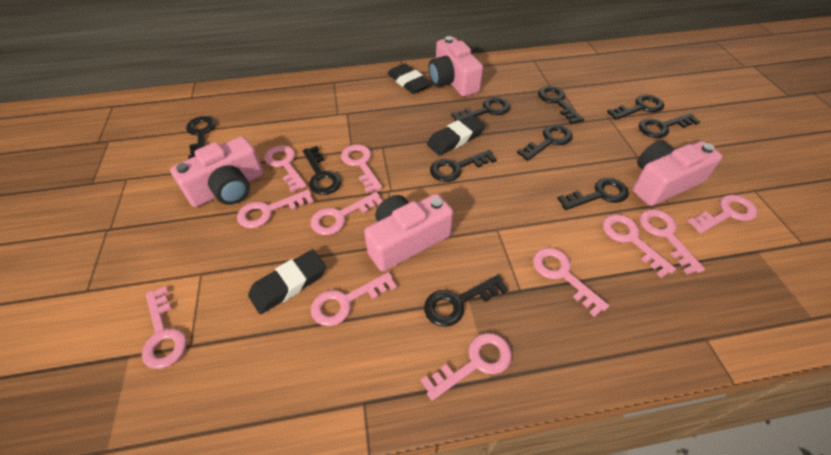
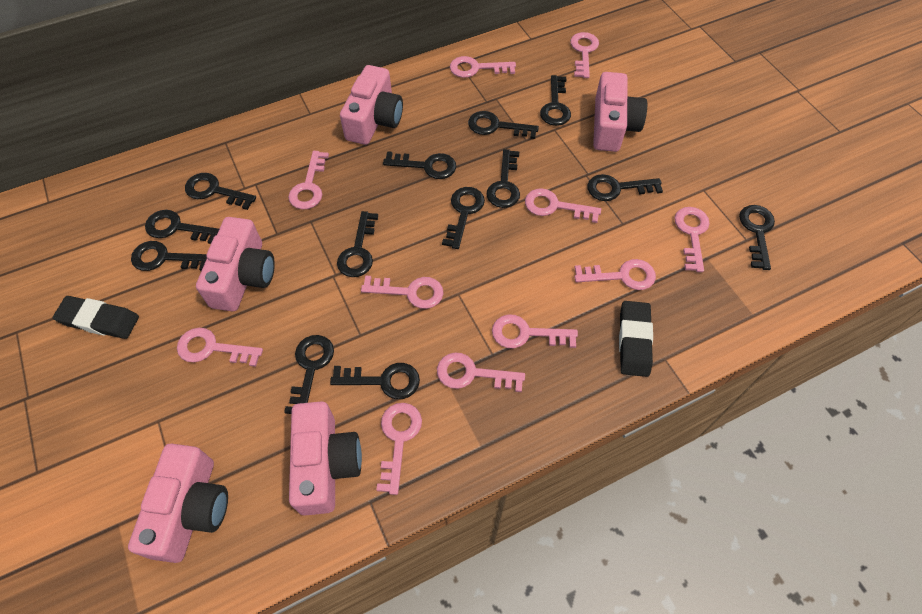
black eraser: [248,249,326,314] [387,64,432,94] [427,115,485,156] = 3 -> [53,296,139,339] [619,301,653,377] = 2
black key: [186,116,216,159] [303,146,341,195] [424,275,508,327] [430,150,497,182] [451,97,510,121] [517,125,573,161] [538,86,584,124] [557,178,629,210] [607,95,664,120] [639,113,700,138] = 10 -> [131,241,207,271] [145,210,219,244] [185,173,256,210] [284,335,334,414] [330,363,420,399] [337,211,378,277] [383,151,456,179] [442,187,485,249] [468,111,539,139] [487,149,520,208] [540,75,571,126] [587,174,663,201] [739,205,775,270] = 13
pink camera: [170,136,264,207] [364,194,453,272] [429,36,483,97] [632,140,722,206] = 4 -> [128,444,228,563] [196,217,275,312] [289,402,362,516] [340,65,403,145] [593,72,647,152] = 5

